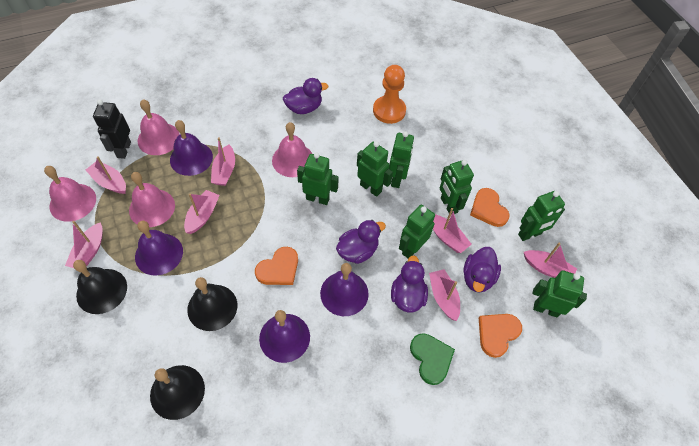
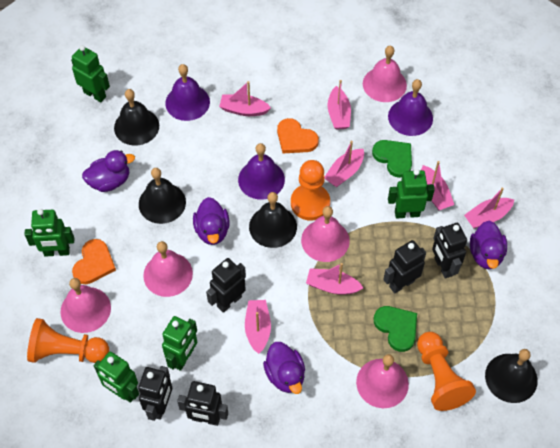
black bell: [73,260,127,314] [150,365,205,420] [187,277,237,331] = 3 -> [114,89,159,145] [139,168,186,224] [249,192,297,248] [485,349,538,403] = 4
black robot: [93,100,131,159] = 1 -> [138,366,172,421] [177,381,228,426] [206,258,246,313] [383,240,426,294] [432,223,467,279] = 5
green heart: [410,333,455,385] = 1 -> [372,140,412,178] [374,306,417,352] = 2
green robot: [297,152,339,205] [357,141,393,197] [389,131,414,188] [399,205,435,258] [440,160,474,215] [518,191,565,241] [533,270,587,318] = 7 -> [24,209,74,257] [71,45,110,102] [94,352,139,403] [162,316,197,371] [388,169,435,219] = 5
orange heart: [255,247,298,285] [470,188,510,227] [479,314,522,358] = 3 -> [72,239,116,284] [277,118,319,153] = 2
orange pawn: [373,65,406,124] = 1 -> [27,318,109,363] [291,160,330,220] [417,332,476,411] = 3
pink bell: [44,166,96,222] [129,172,175,227] [138,100,180,155] [272,122,312,177] = 4 -> [60,278,111,333] [143,241,193,297] [301,206,350,262] [356,354,409,408] [363,46,407,102] = 5
purple bell: [135,221,183,275] [170,120,213,176] [259,310,310,363] [320,263,369,316] = 4 -> [165,64,210,121] [238,143,285,200] [388,79,433,136] = 3

